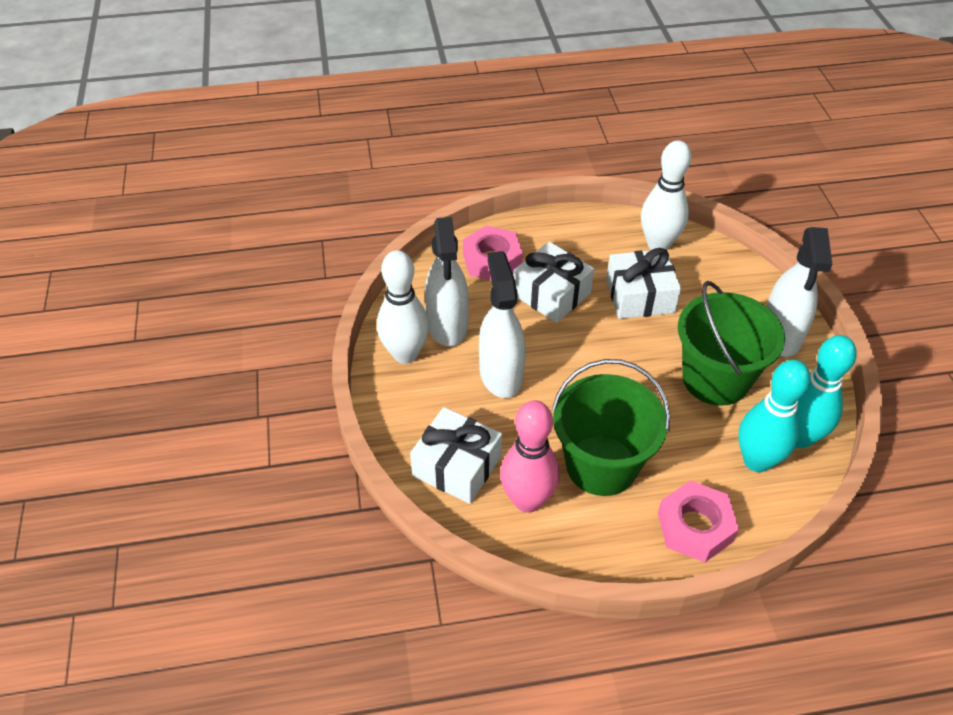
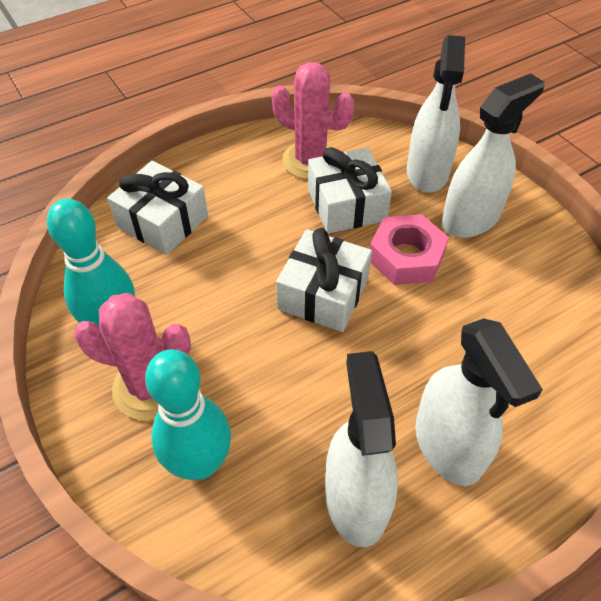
green bucket: [552,359,670,496] [678,281,785,406] = 2 -> none = 0
pink bowling pin: [500,401,560,513] = 1 -> none = 0
pink cactus: none = 0 -> [74,293,191,420] [271,62,355,179] = 2
pink nut: [463,226,523,280] [658,481,739,562] = 2 -> [370,214,449,285] = 1
white bowling pin: [377,250,429,364] [641,140,691,250] = 2 -> none = 0
white spray bottle: [425,217,469,346] [479,251,526,398] [766,227,832,357] = 3 -> [325,351,398,547] [407,35,465,193] [415,318,543,486] [442,73,545,238] = 4

